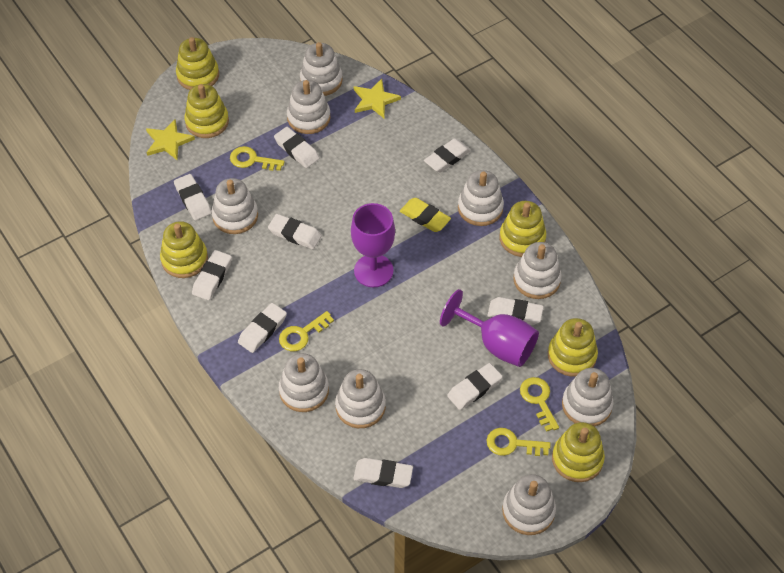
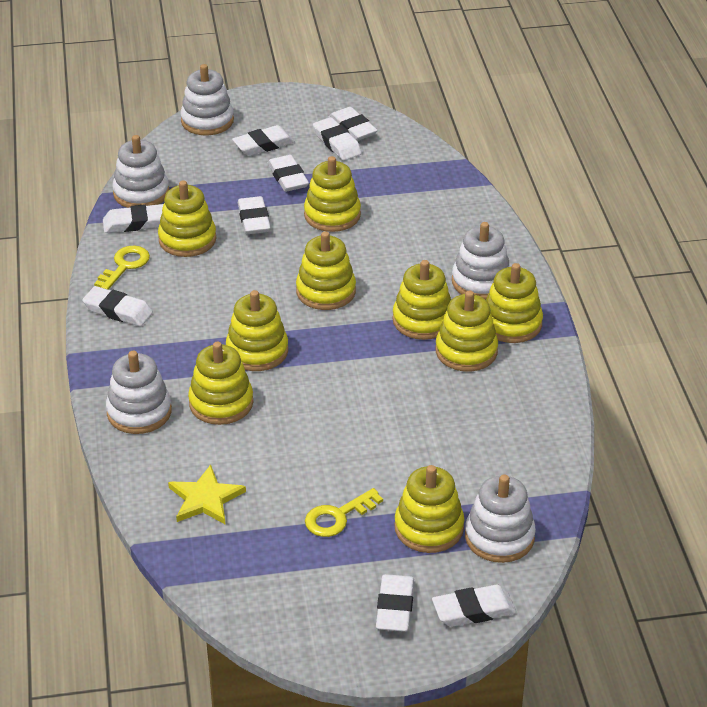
purple goblet: [351,203,395,287] [440,289,539,367] = 2 -> none = 0
white stacking toy: [212,178,258,234] [279,353,329,412] [287,80,330,134] [300,42,343,96] [335,369,386,428] [458,170,504,226] [502,474,556,535] [513,242,562,299] [562,368,613,426] = 9 -> [106,351,172,434] [112,135,169,208] [180,64,234,135] [452,222,510,300] [465,474,536,563] = 5
yellow eraser: [400,198,451,232] = 1 -> none = 0
yellow key: [230,146,285,171] [279,311,334,351] [486,428,551,456] [520,377,559,432] = 4 -> [94,246,150,290] [305,488,383,537] = 2
yellow stacking toy: [160,221,208,278] [176,37,219,90] [184,84,229,138] [500,201,546,257] [548,318,598,377] [552,422,605,482] = 6 -> [158,180,216,257] [188,342,253,425] [226,290,288,371] [296,231,356,310] [304,156,361,232] [392,260,451,340] [394,465,464,553] [436,290,498,372] [486,263,543,343] = 9
yellow star: [146,119,195,160] [354,79,401,118] = 2 -> [168,465,246,525] = 1

